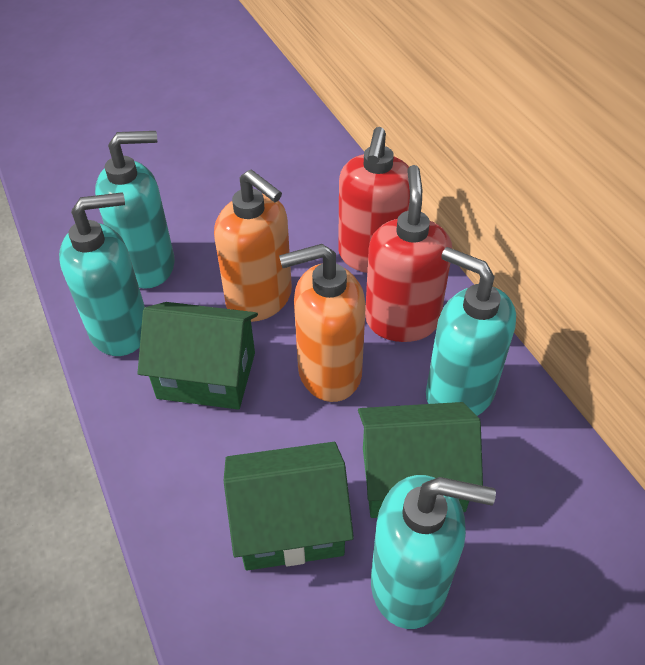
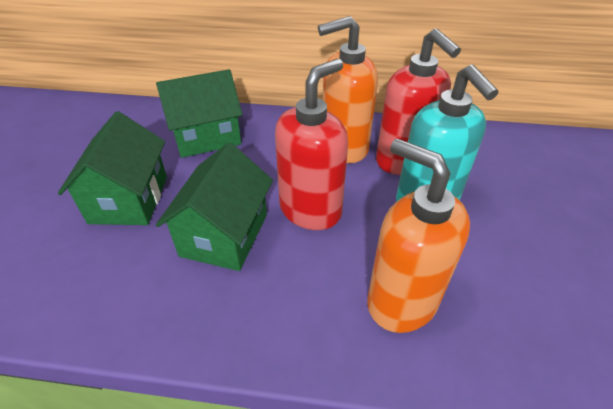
turquoise soap dispenser: [59,192,145,356] [95,131,175,289] [371,475,496,629] [426,247,516,416] = 4 -> [396,65,498,201] = 1

